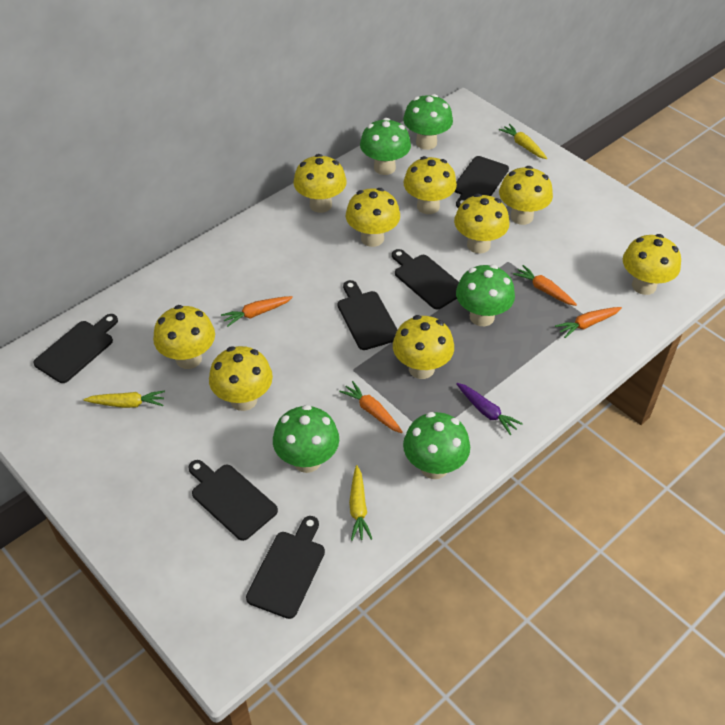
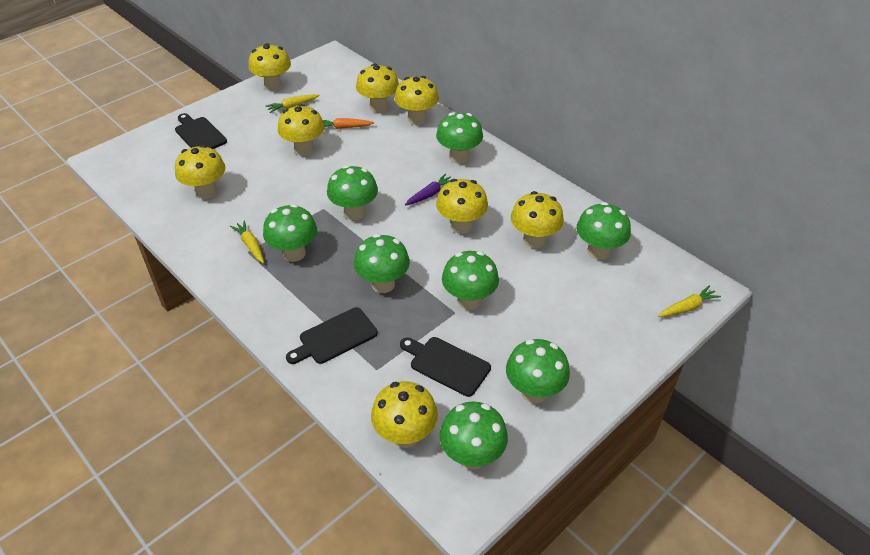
black cutting board: [33,314,118,383] [188,460,278,541] [246,516,325,619] [338,280,398,350] [392,249,459,309] [454,156,509,208] = 6 -> [175,113,227,149] [286,307,378,364] [400,337,491,397] = 3
green mushroom: [273,405,339,473] [360,118,411,175] [403,94,453,150] [403,412,470,479] [456,265,515,326] = 5 -> [263,204,317,262] [327,165,378,220] [354,234,410,293] [436,113,483,164] [439,402,508,469] [442,251,499,310] [506,339,570,403] [577,202,631,260] = 8
orange carrot: [221,296,293,327] [339,381,403,433] [513,265,577,306] [555,307,622,338] = 4 -> [323,118,374,129] = 1
yellow mushroom: [153,305,215,369] [209,346,273,411] [294,154,347,213] [346,188,400,247] [393,315,454,379] [404,156,457,214] [454,194,509,254] [499,166,553,225] [623,234,681,295] = 9 -> [175,145,226,199] [249,43,291,91] [278,104,325,156] [356,64,399,113] [371,381,438,448] [395,76,439,125] [436,179,488,234] [511,191,564,248] = 8

